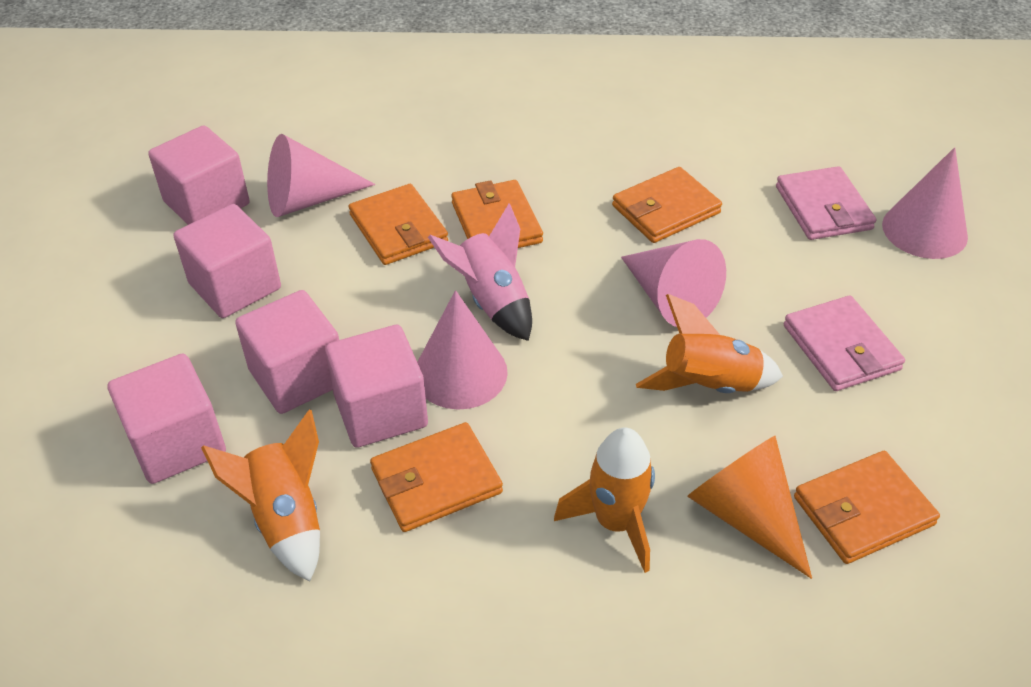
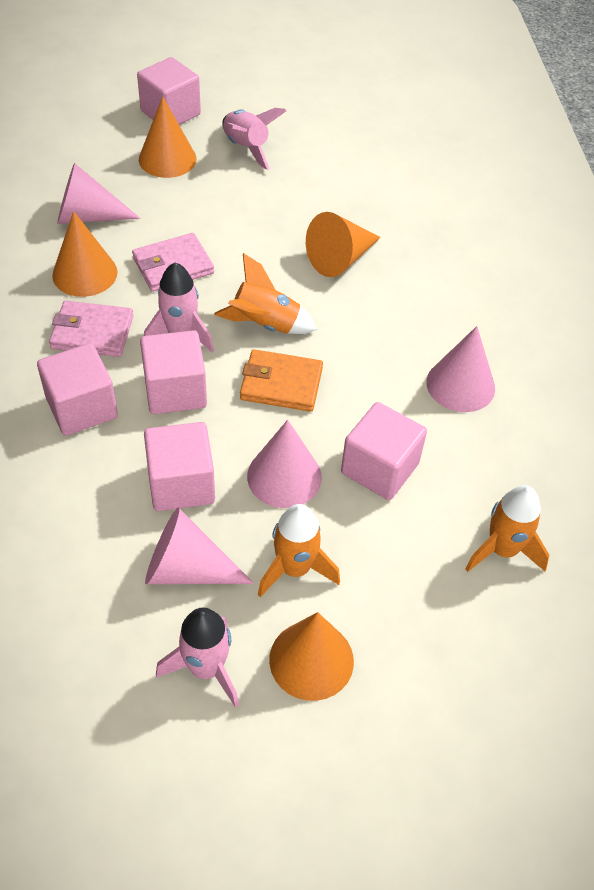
orange cone: [687,436,812,579] = 1 -> [52,211,118,297] [139,96,197,178] [269,612,354,701] [306,212,381,277] = 4
orange wallet: [349,184,448,265] [370,422,503,532] [451,180,543,248] [612,167,722,243] [794,451,940,564] = 5 -> [240,349,323,412] = 1
pink rocket: [428,204,532,341] = 1 -> [144,263,214,352] [156,608,239,708] [222,108,286,170] = 3

